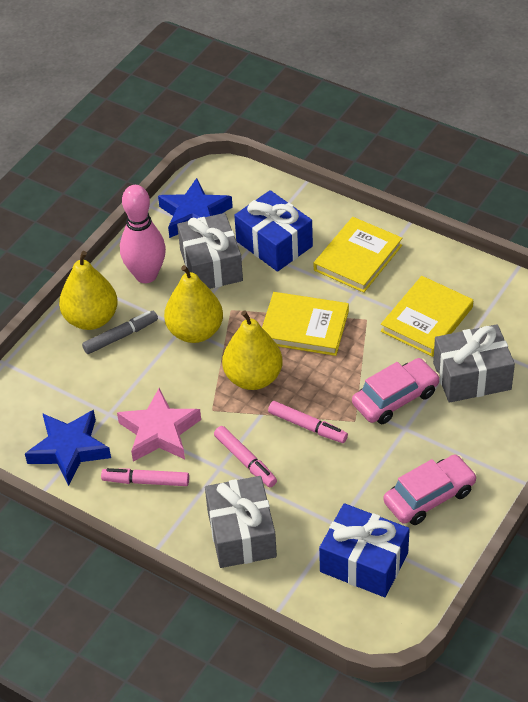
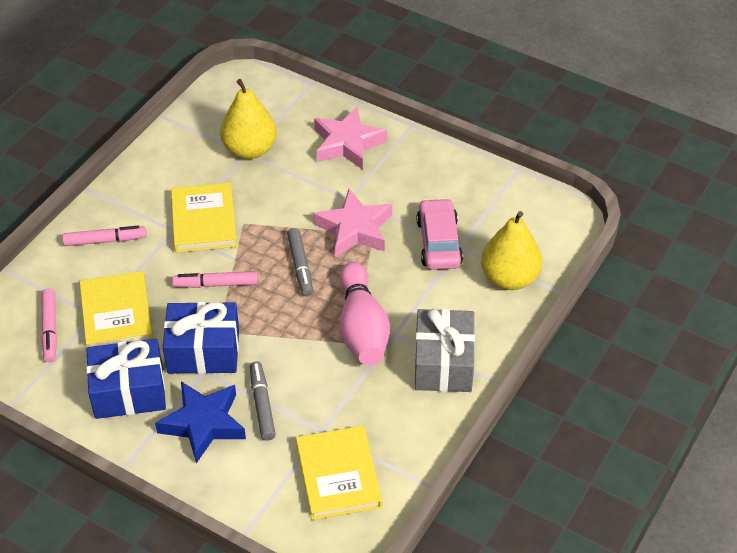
blue star: [25,410,111,486] [158,178,233,238] = 2 -> [155,381,246,464] = 1
grey gift: [177,213,243,289] [205,476,277,568] [433,324,515,403] = 3 -> [415,309,475,392] = 1
grey marker: [82,311,158,354] = 1 -> [250,361,276,441] [287,228,313,296] = 2
pink car: [352,358,440,424] [383,455,477,525] = 2 -> [416,198,463,270] = 1
pink star: [117,388,201,462] = 1 -> [314,107,387,170] [314,189,392,257] = 2
yellow pear: [59,251,118,330] [164,265,223,343] [222,310,283,390] = 3 -> [220,79,277,159] [481,211,542,290] = 2

